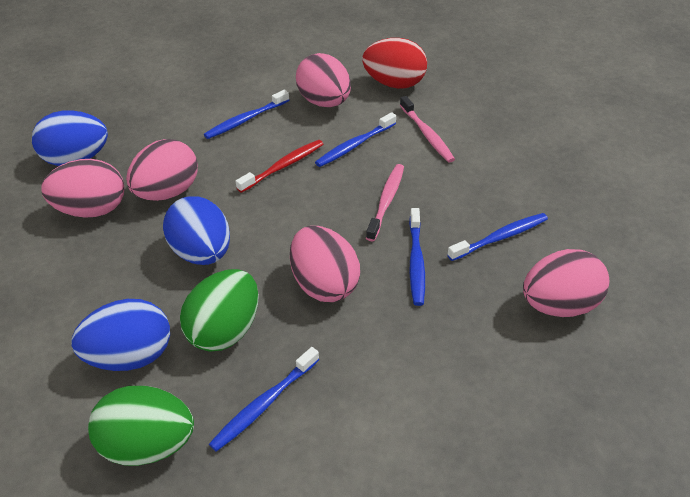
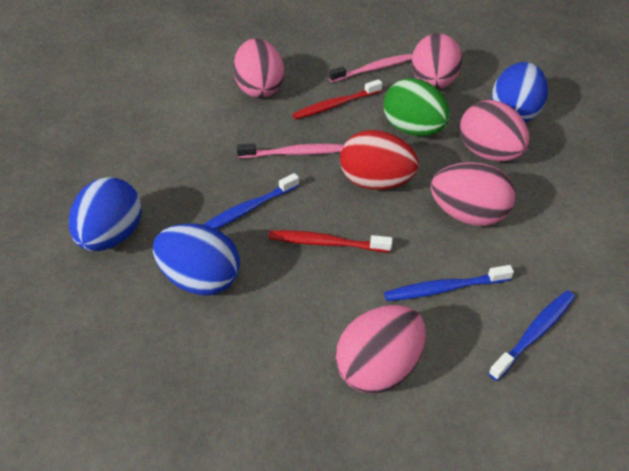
blue toothbrush: [204,89,289,139] [209,347,319,452] [315,112,396,167] [409,208,425,306] [447,213,548,261] = 5 -> [203,173,299,229] [384,265,514,301] [488,291,575,381] = 3
green egg: [88,386,194,466] [180,269,259,352] = 2 -> [384,78,450,136] = 1
red toothbrush: [236,140,323,193] = 1 -> [268,230,393,252] [292,79,382,120] = 2

